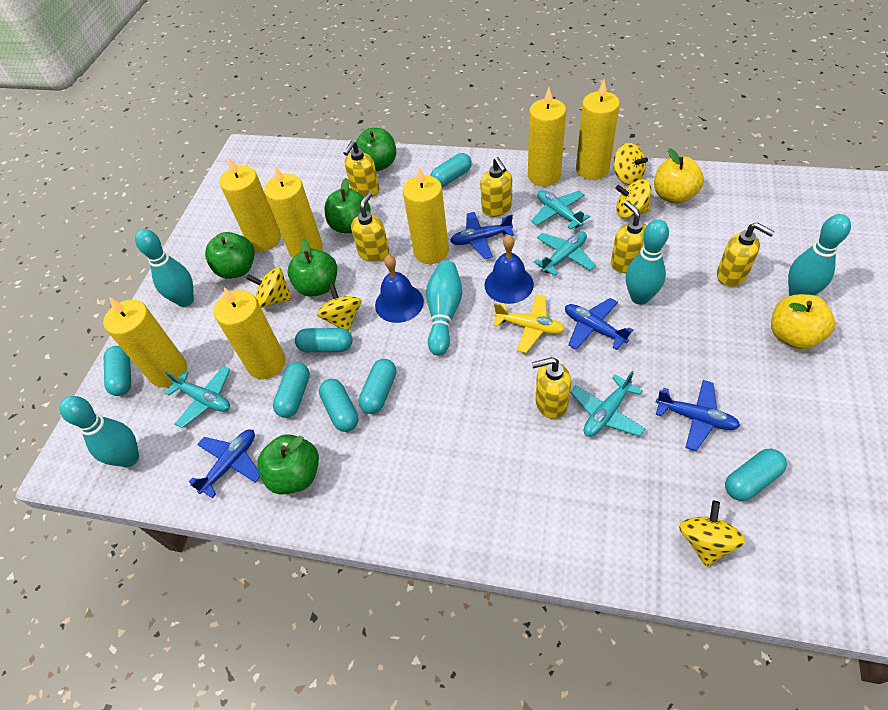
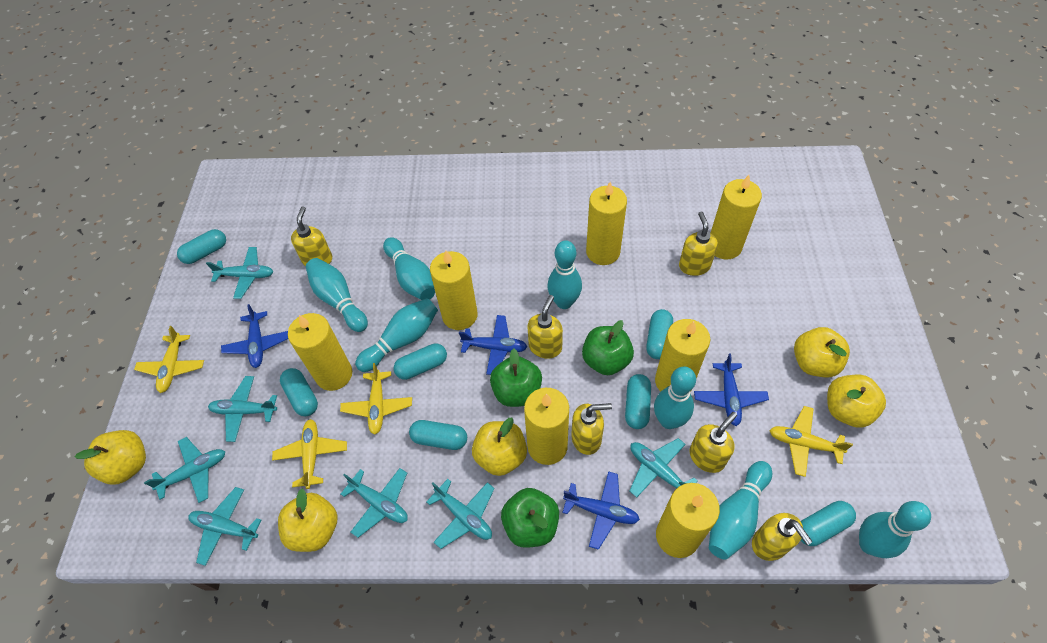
blue bell: [375,255,424,323] [485,235,534,304] = 2 -> none = 0
green apple: [205,232,255,279] [257,434,319,494] [288,239,337,297] [324,178,370,233] [356,128,396,171] = 5 -> [490,349,542,407] [501,488,559,548] [582,320,634,375] = 3
turquoise bowling pin: [59,396,139,467] [135,229,194,307] [426,261,462,356] [626,219,669,305] [788,214,851,296] = 5 -> [306,258,368,332] [355,298,438,372] [383,237,435,300] [547,240,582,309] [654,367,696,429] [709,461,772,560] [859,501,931,558] = 7
turquoise plane: [165,366,230,428] [531,190,590,230] [534,231,596,276] [570,371,645,437] = 4 -> [144,437,225,503] [188,487,261,566] [206,247,273,299] [208,376,277,442] [341,468,408,538] [426,479,495,549] [630,438,698,498] = 7
yellow apple: [654,148,704,204] [771,294,835,349] = 2 -> [75,430,146,485] [278,489,337,552] [472,418,527,476] [794,327,850,378] [827,375,886,428] = 5
yellow plane: [493,294,565,353] = 1 -> [134,326,204,393] [272,419,347,489] [340,363,412,435] [769,406,853,477] = 4
yellow spinning top: [246,268,292,308] [317,283,361,331] [613,143,648,185] [615,179,651,218] [679,501,745,567] = 5 -> none = 0

